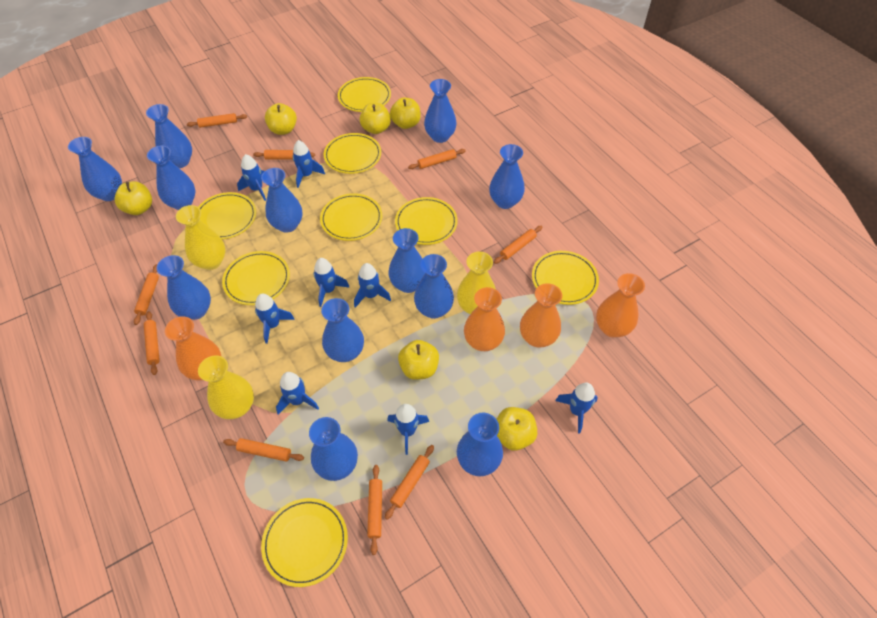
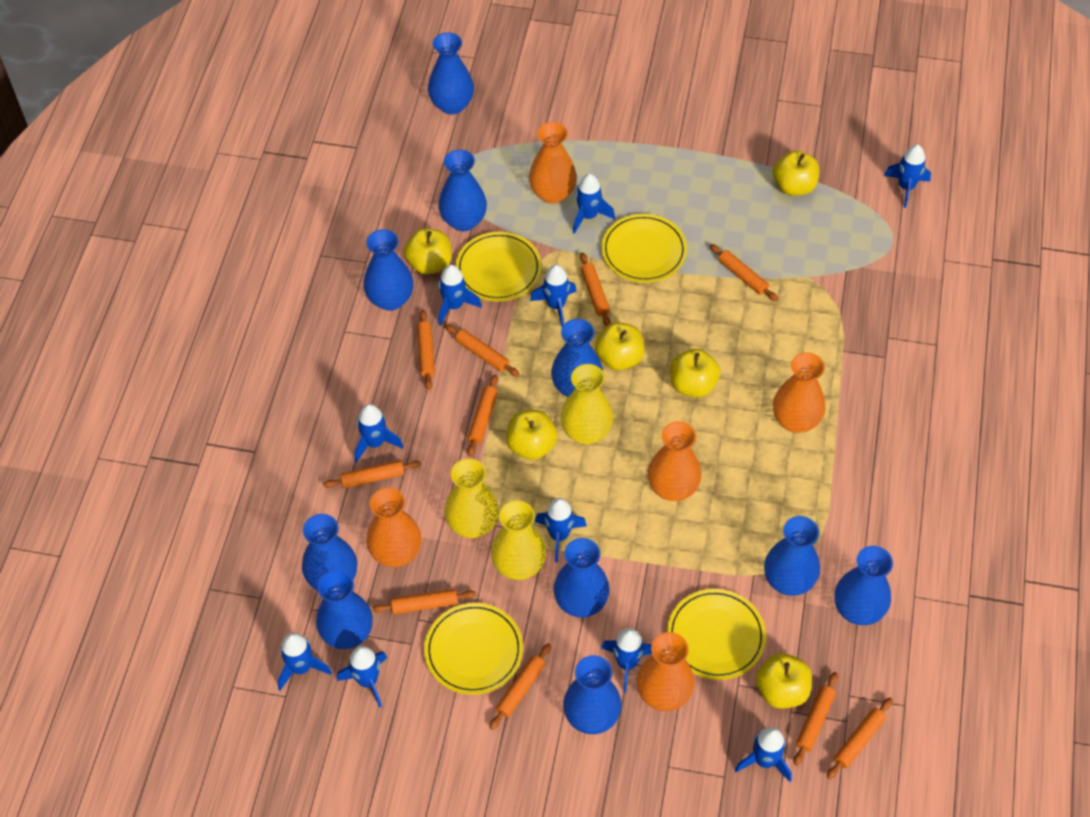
blue rocket: [237,154,266,201] [255,294,295,344] [276,372,319,414] [293,140,325,188] [313,258,350,307] [354,263,391,308] [387,404,429,455] [555,383,598,434] = 8 -> [278,633,332,691] [337,646,387,708] [354,404,403,463] [438,265,482,326] [530,265,577,327] [535,498,587,562] [573,174,615,234] [601,628,652,693] [735,727,792,782] [884,144,931,208] = 10
blue vase: [68,137,122,201] [146,104,192,168] [147,145,196,210] [157,255,211,320] [261,168,303,233] [309,417,358,481] [321,298,364,362] [389,228,425,293] [414,254,454,319] [424,79,457,143] [457,413,503,476] [489,144,525,209] = 12 -> [302,514,357,591] [316,570,373,649] [364,229,413,311] [428,32,474,115] [438,150,487,231] [551,319,603,397] [553,538,610,617] [563,655,622,734] [764,516,820,596] [834,546,893,625] = 10
orange rolling pin: [134,264,159,325] [144,311,160,375] [187,113,247,128] [223,438,304,461] [253,150,315,160] [367,465,382,555] [385,445,434,520] [408,149,466,169] [494,226,542,264] = 9 -> [323,460,421,488] [372,589,476,614] [417,310,435,390] [445,324,519,377] [467,374,498,456] [489,643,551,730] [580,253,611,326] [710,244,778,301] [794,672,838,766] [827,698,893,779] = 10
orange vase: [165,316,221,380] [464,287,505,351] [520,283,562,348] [596,273,645,338] = 4 -> [366,488,421,567] [529,122,577,204] [637,632,695,711] [648,421,701,501] [773,352,826,433] = 5
yellow plate: [198,192,256,239] [222,251,290,305] [261,498,348,587] [320,193,382,241] [324,133,381,174] [338,77,391,112] [395,197,458,245] [532,251,599,305] = 8 -> [424,603,523,695] [455,232,542,301] [601,214,687,283] [667,589,766,680] = 4

